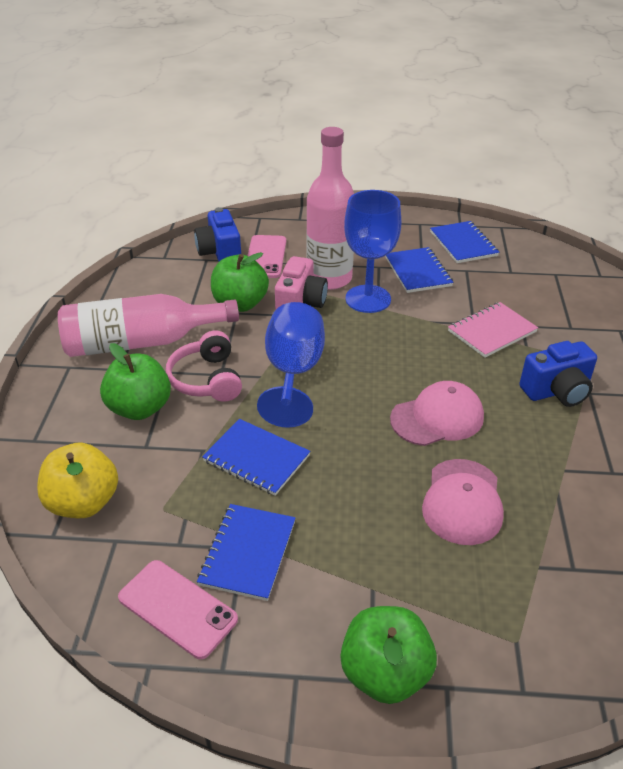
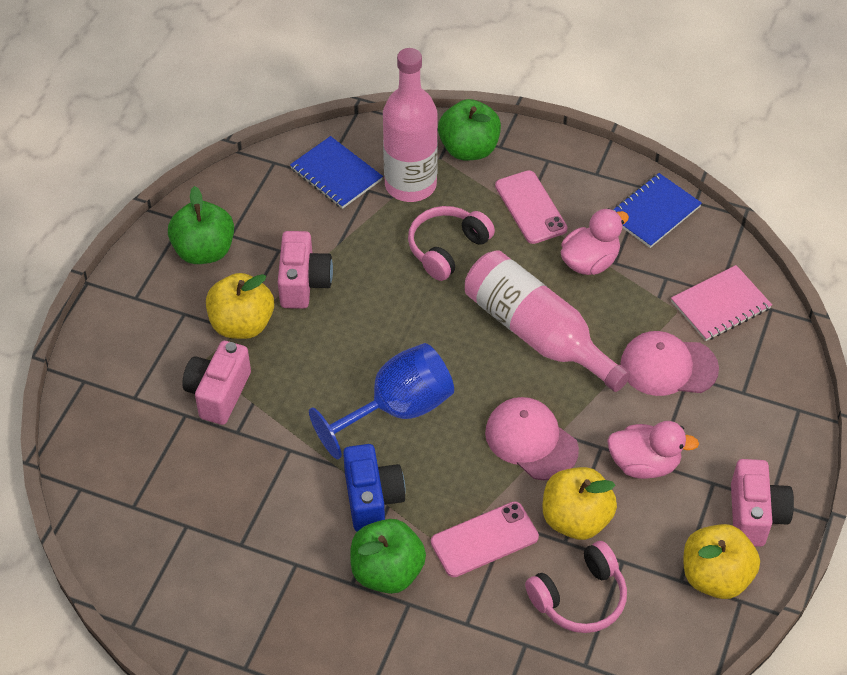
blue camera: [194,207,241,261] [519,341,597,407] = 2 -> [343,444,406,532] = 1
blue goblet: [257,302,325,428] [344,190,401,313] = 2 -> [309,343,454,459] = 1
blue notebook: [197,504,296,601] [202,419,310,496] [385,247,453,293] [430,221,499,263] = 4 -> [290,136,383,209] [611,173,702,248] = 2
pink camera: [275,256,328,310] = 1 -> [182,341,251,425] [278,231,333,309] [731,459,794,547] = 3
pink duck: none = 0 -> [561,208,629,275] [607,421,699,479] = 2
pink headphones: [166,330,242,402] = 1 -> [408,206,495,281] [525,541,627,633] = 2
yellow apple: [37,443,118,518] = 1 -> [206,273,274,339] [543,467,617,540] [684,524,760,599] = 3

